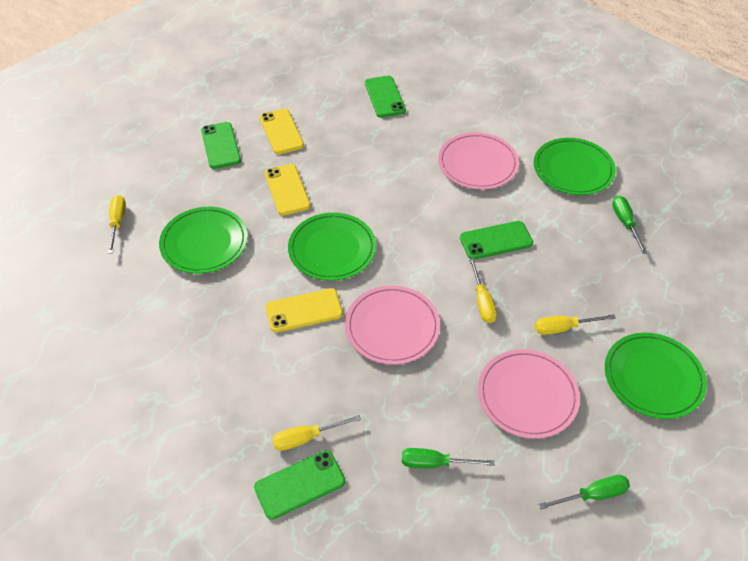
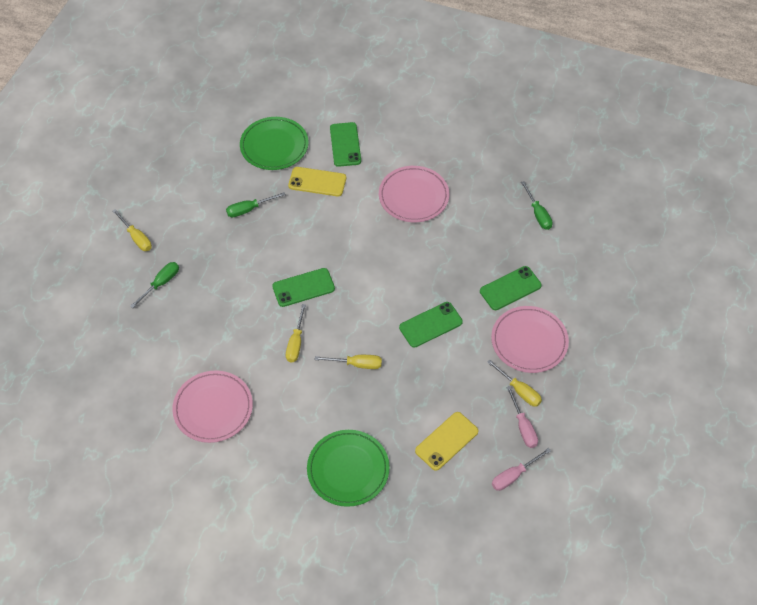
green plate: [159,207,248,274] [288,213,376,281] [534,138,616,195] [605,333,707,419] = 4 -> [240,117,309,170] [307,430,390,507] = 2
pink screwdriver: none = 0 -> [492,448,551,491] [506,386,538,448] = 2
yellow phone: [260,109,304,154] [265,164,311,216] [266,288,343,333] = 3 -> [288,167,346,196] [415,412,478,471] = 2

